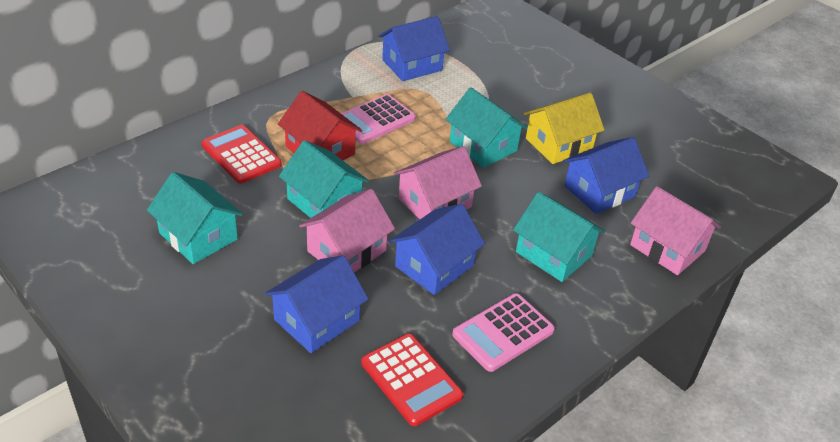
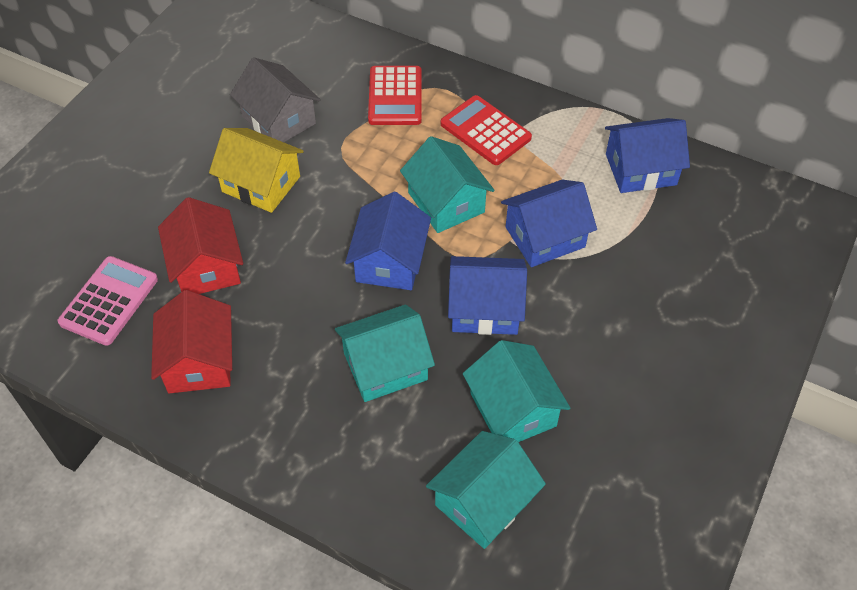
grey house: none = 0 -> [230,57,321,142] = 1
pink calculator: [341,94,416,144] [452,293,555,372] = 2 -> [58,256,158,346] = 1
pink house: [299,189,395,272] [393,146,482,219] [630,186,721,275] = 3 -> none = 0
red house: [278,91,362,160] = 1 -> [151,290,232,393] [158,197,243,294] = 2

